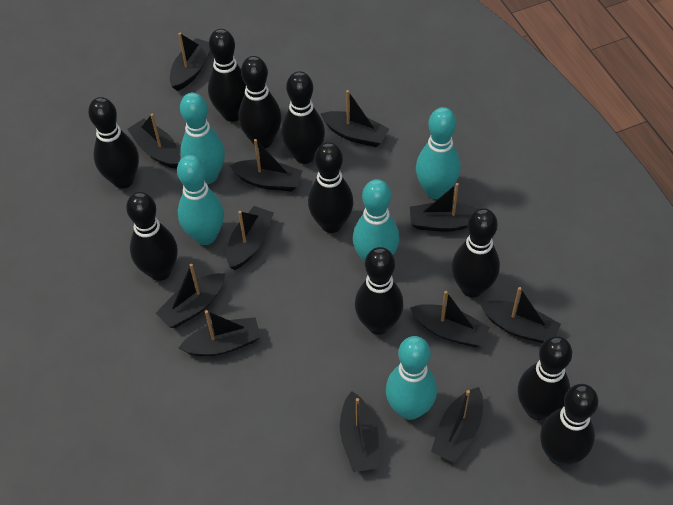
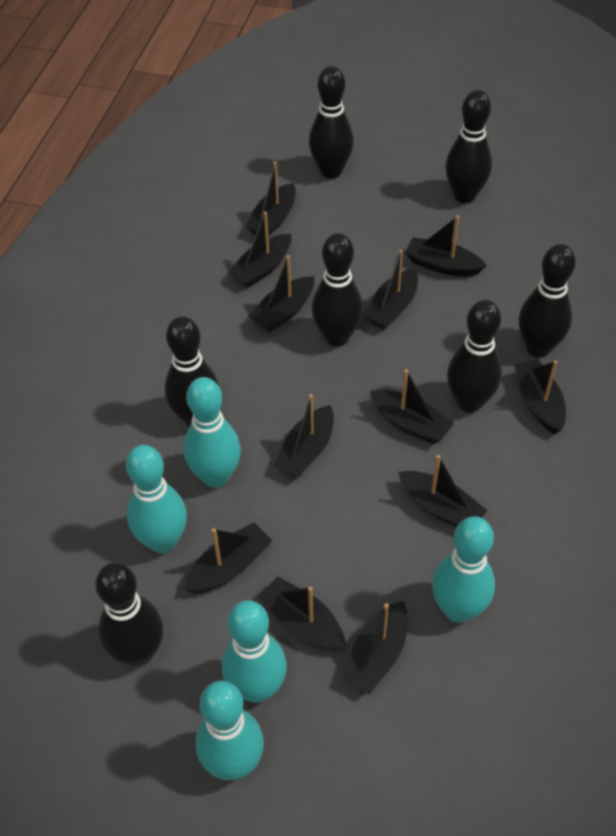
black bowling pin: [88,97,139,189] [126,192,178,281] [208,29,246,122] [239,56,282,148] [282,71,325,164] [308,142,354,233] [355,247,403,335] [452,208,500,297] [518,336,572,420] [540,384,598,466] = 10 -> [95,563,163,667] [165,316,219,427] [309,66,354,179] [312,233,363,347] [446,90,492,203] [447,300,502,413] [519,244,576,358] = 7

